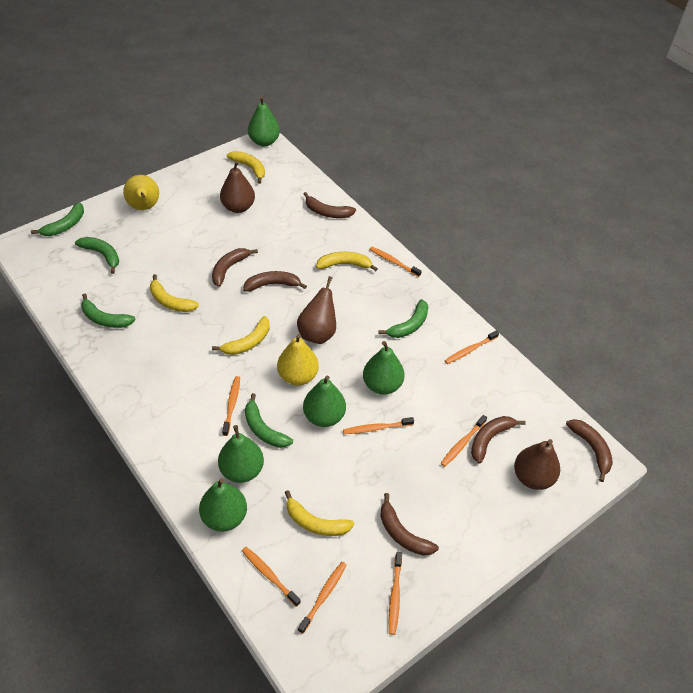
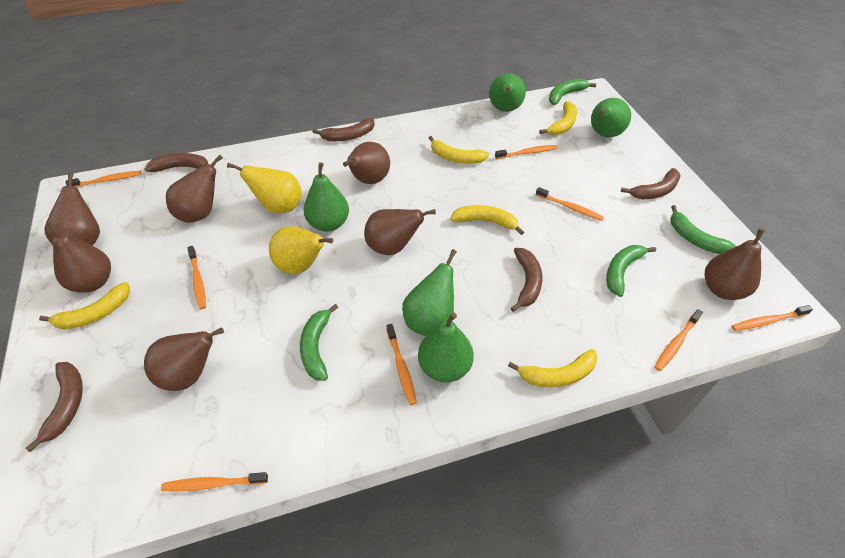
brown banana: [212,248,258,287] [243,271,307,292] [304,192,356,218] [380,493,439,556] [471,416,526,463] [566,419,613,482] = 6 -> [25,362,83,452] [145,153,208,172] [312,118,375,141] [511,248,542,312] [621,168,681,199] = 5
brown pear: [220,161,255,213] [297,276,336,344] [514,439,560,490] = 3 -> [45,172,100,246] [46,222,111,293] [144,327,224,391] [166,155,223,223] [343,142,390,184] [364,209,436,255] [705,228,765,300] = 7
green banana: [31,202,84,236] [75,237,119,274] [81,294,136,328] [245,393,293,448] [378,299,428,338] = 5 -> [300,304,338,381] [549,79,596,105] [606,245,656,297] [670,205,736,254] = 4

